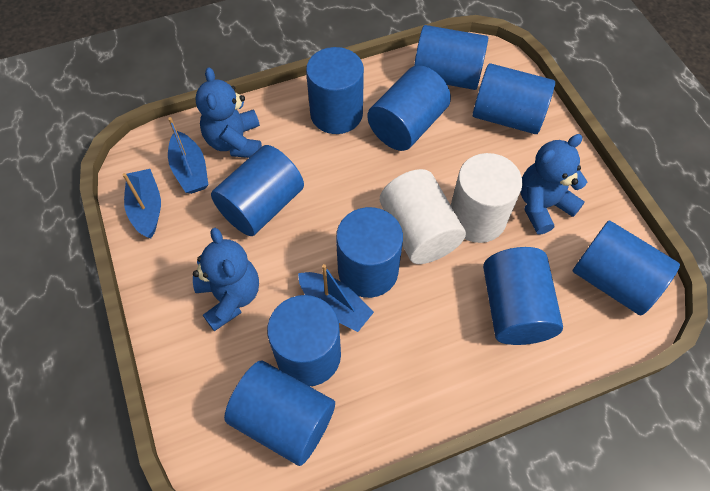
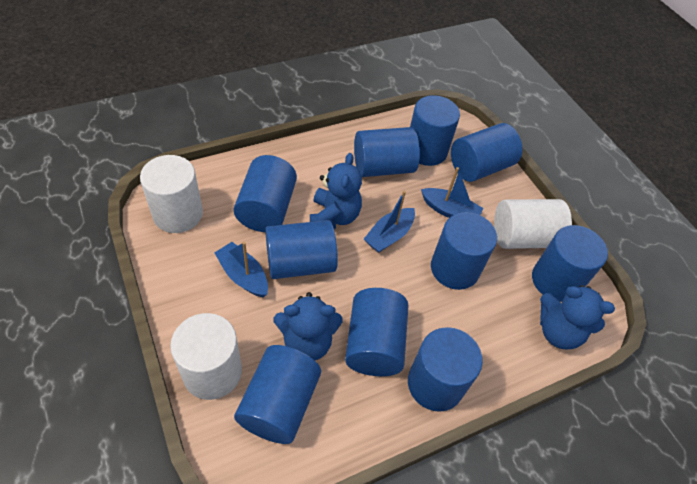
white cylinder: [380,169,466,264] [451,153,522,243] = 2 -> [140,155,203,233] [170,313,242,400] [494,199,572,249] = 3

